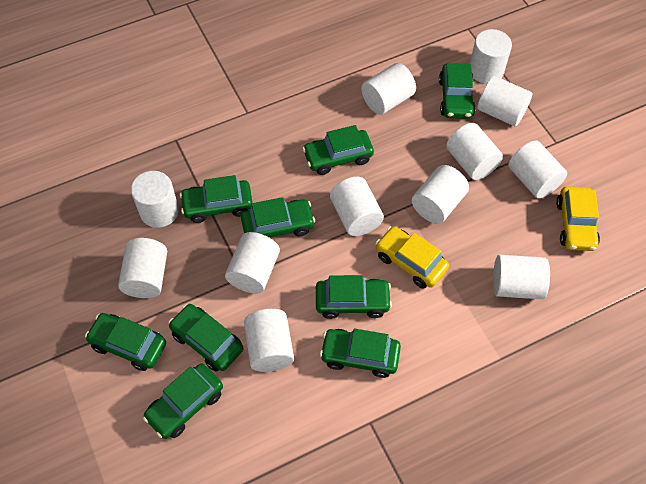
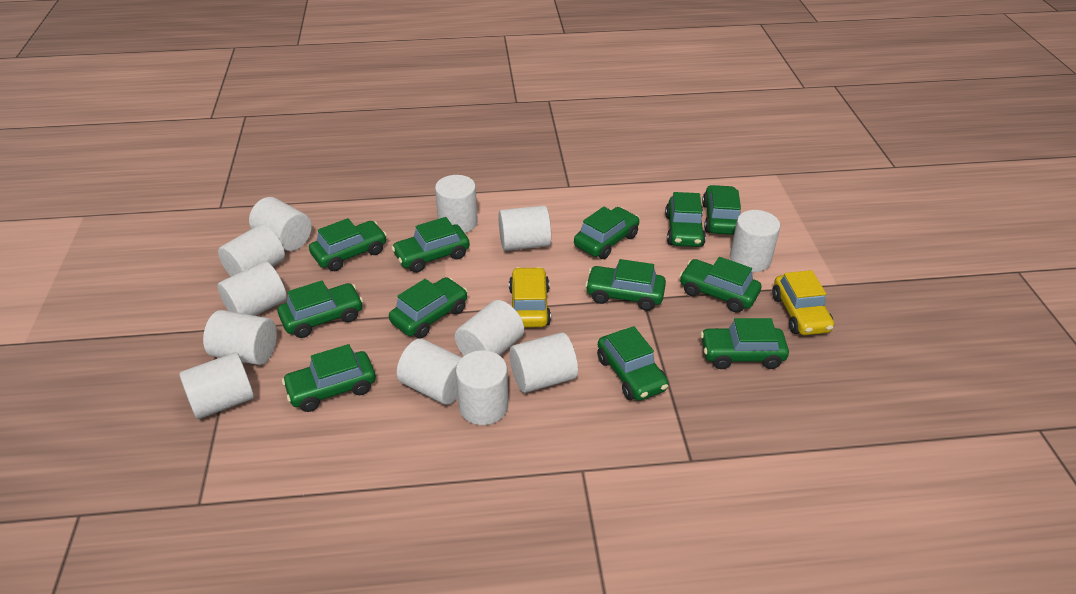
green car: [85,313,166,371] [143,364,223,439] [168,304,243,372] [179,175,253,223] [241,197,315,237] [302,125,374,175] [316,275,392,319] [320,329,401,378] [439,63,476,119] = 9 -> [278,280,363,338] [282,344,376,412] [309,218,387,271] [389,277,468,338] [391,217,470,273] [574,207,640,259] [585,259,666,311] [597,326,669,401] [665,192,706,247] [679,257,761,313] [700,318,789,369] [702,185,741,235] = 12

